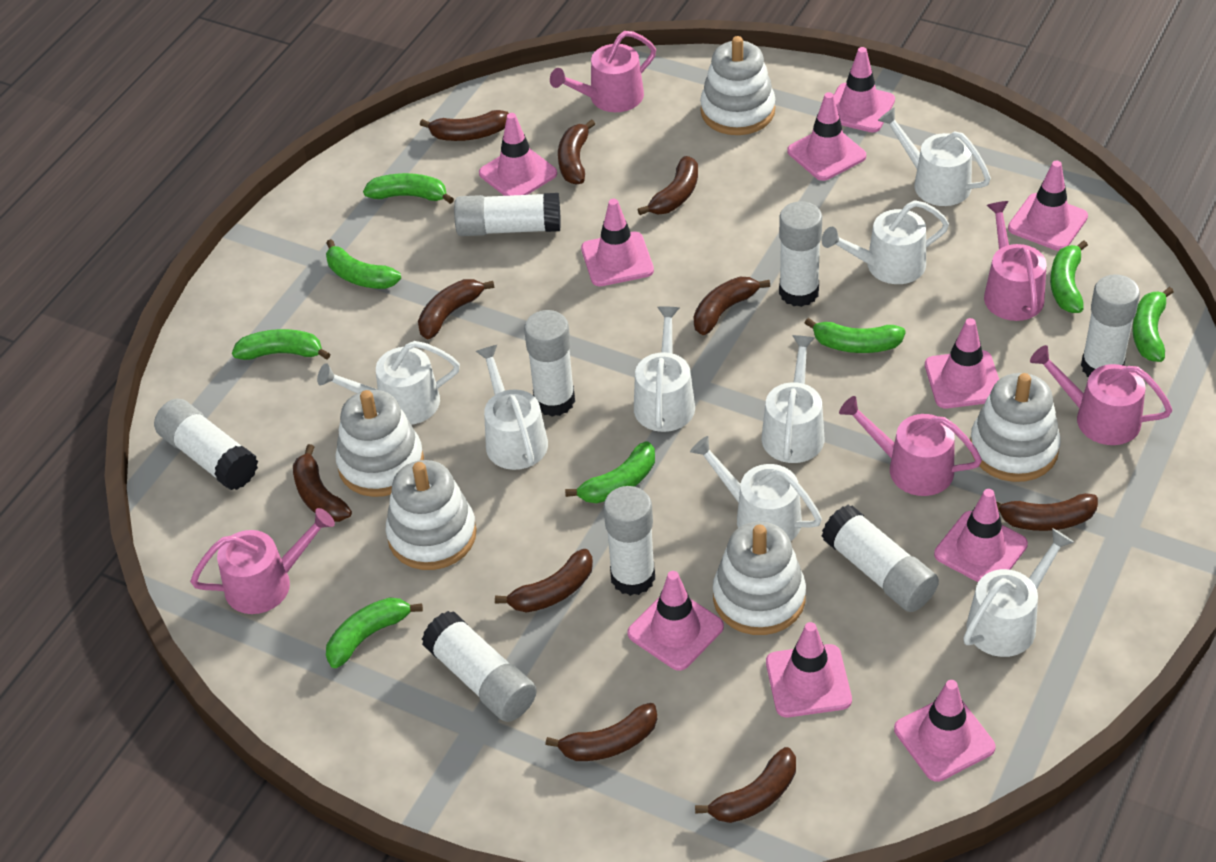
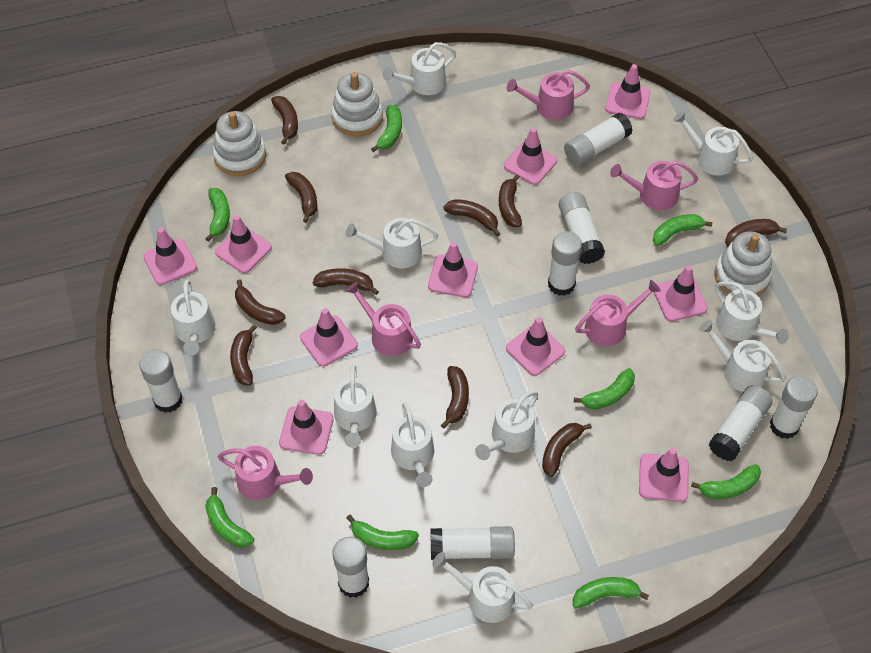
white stacking toy: [335,390,424,497] [386,460,477,570] [700,36,775,135] [713,522,806,635] [970,373,1061,482] = 5 -> [213,111,266,176] [331,72,383,136] [714,232,772,296] = 3
white watering can: [317,341,460,425] [476,345,548,470] [634,306,695,432] [690,436,822,541] [762,335,824,463] [822,200,949,284] [878,108,991,206] [963,528,1074,657] = 8 -> [171,280,215,355] [334,364,377,448] [346,218,438,269] [383,42,456,95] [391,403,434,487] [432,552,533,623] [475,391,538,460] [673,111,753,176] [699,320,786,392] [715,281,789,344] = 10

